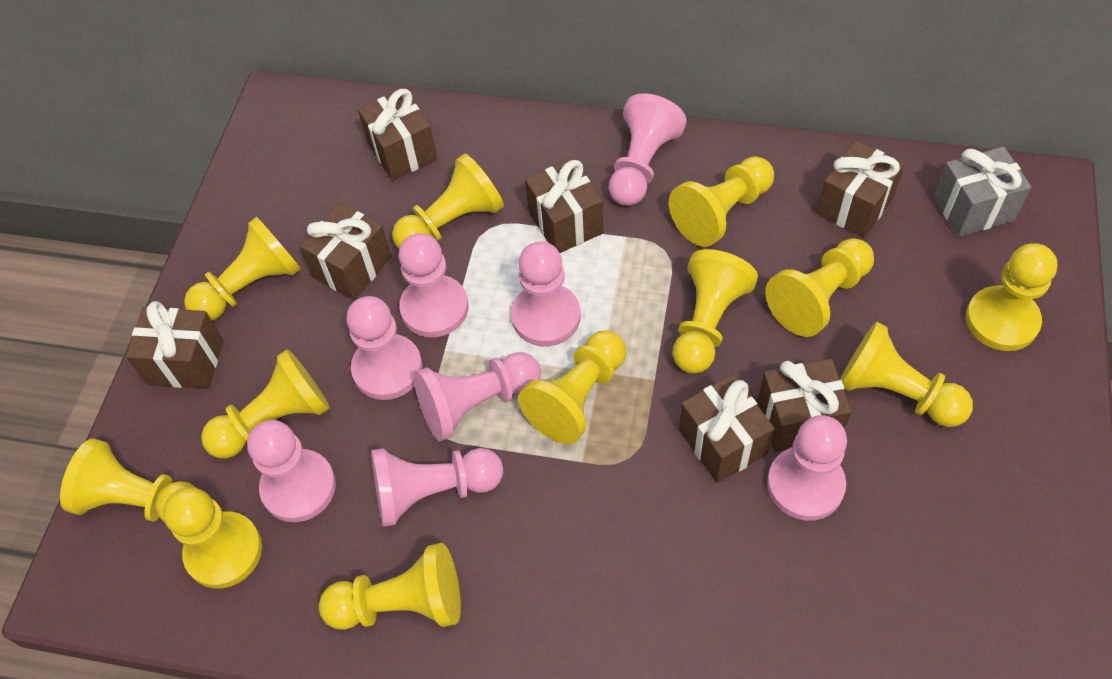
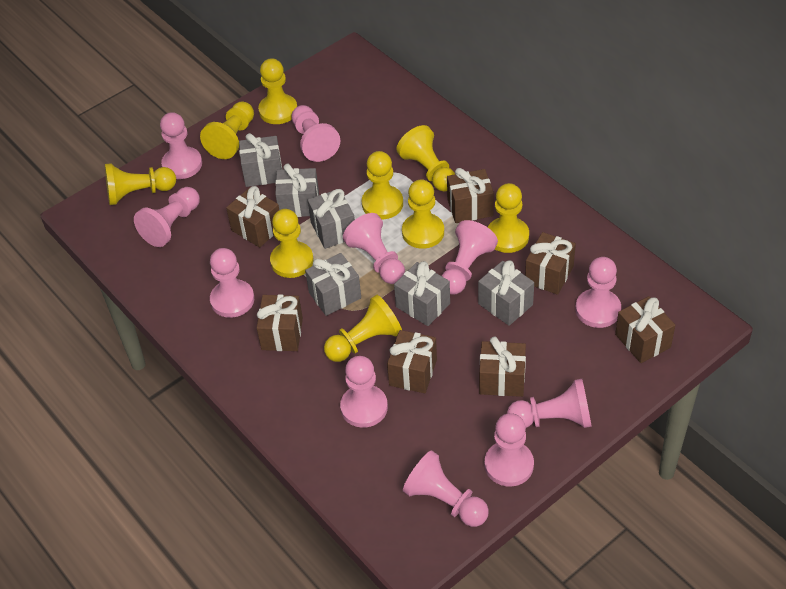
grey gift: [933,146,1031,237] = 1 -> [239,133,282,187] [275,164,319,217] [305,253,361,316] [308,189,355,249] [394,261,450,326] [478,260,534,326] = 6
pink pawn: [247,420,336,522] [346,296,422,400] [371,448,503,527] [399,233,469,338] [414,352,541,441] [511,242,580,346] [609,93,687,206] [767,415,847,521] = 8 -> [134,187,200,247] [160,112,202,179] [210,248,254,318] [291,105,340,162] [340,356,388,428] [343,213,405,284] [403,450,489,527] [442,220,498,295] [485,413,534,487] [507,379,592,428] [575,257,621,328] = 11
yellow pawn: [60,439,196,523] [163,487,262,589] [184,217,301,321] [201,349,330,458] [319,543,461,630] [392,154,504,249] [518,331,626,444] [669,156,774,247] [673,249,758,374] [765,238,874,337] [840,321,973,427] [966,243,1057,351] = 12 -> [105,163,176,205] [200,102,254,159] [258,58,297,124] [270,209,313,278] [324,295,402,362] [362,151,403,219] [396,125,455,192] [402,179,444,249] [488,183,529,253] = 9

